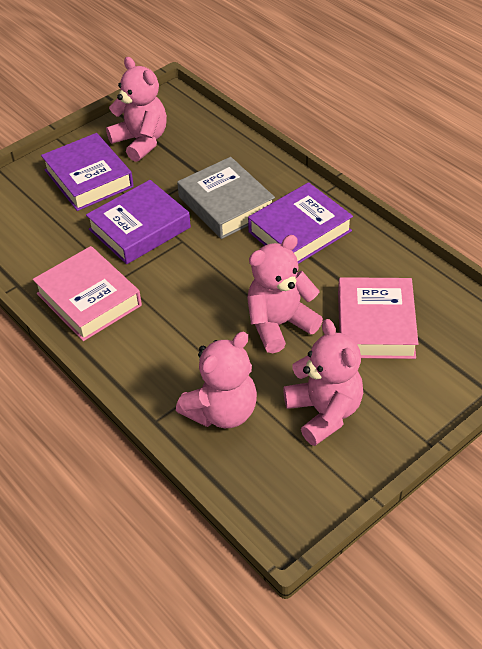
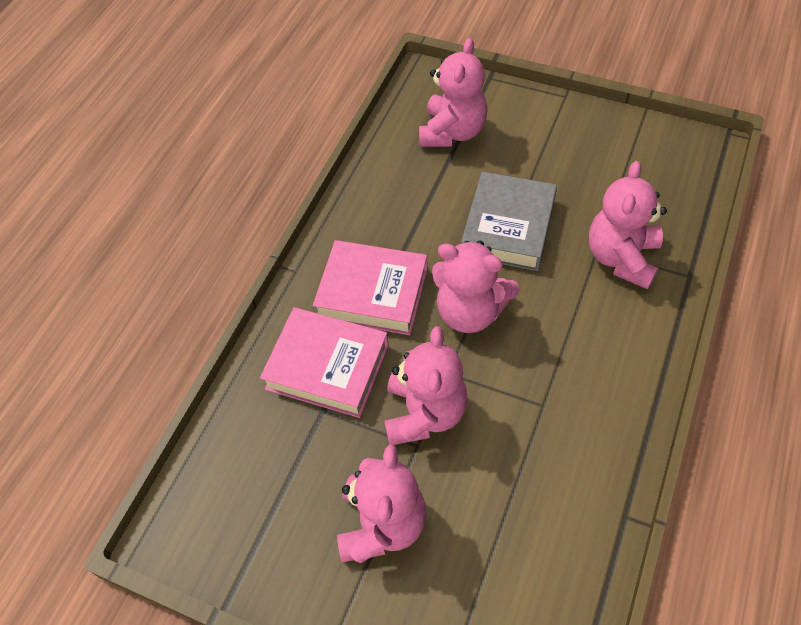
pink teddy bear: [106,57,167,162] [176,332,257,428] [247,235,323,353] [283,319,363,446] = 4 -> [337,444,427,563] [384,326,468,445] [419,38,488,147] [432,241,520,333] [589,161,667,289] = 5
purple book: [41,133,134,211] [86,180,191,264] [248,182,353,264] = 3 -> none = 0

